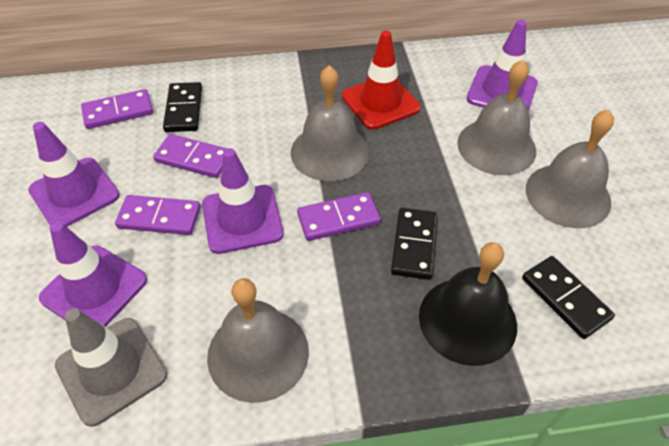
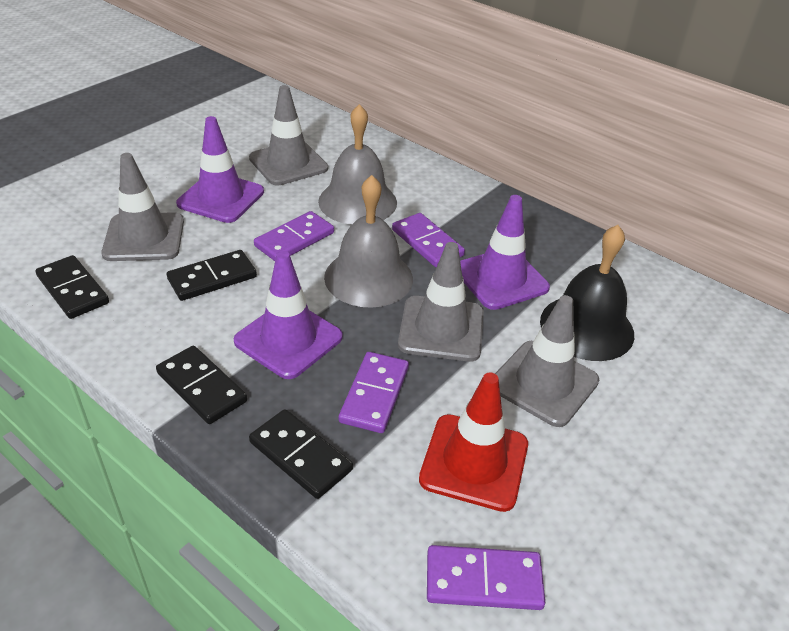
black domino: [163,82,202,132] [391,208,437,280] [522,256,615,339] = 3 -> [36,255,109,319] [156,346,247,424] [167,250,257,301] [249,409,353,499] = 4
grey bell: [207,278,309,403] [291,65,369,181] [457,60,536,175] [526,110,614,228] = 4 -> [318,104,397,225] [324,175,413,308] = 2
grey traffic cone: [55,308,167,427] = 1 -> [101,153,184,261] [249,85,328,186] [398,242,484,362] [495,295,599,427] = 4
purple traffic cone: [28,122,120,227] [39,221,147,327] [202,148,283,254] [467,20,538,112] = 4 -> [176,116,264,223] [234,251,343,379] [460,195,550,310] = 3

